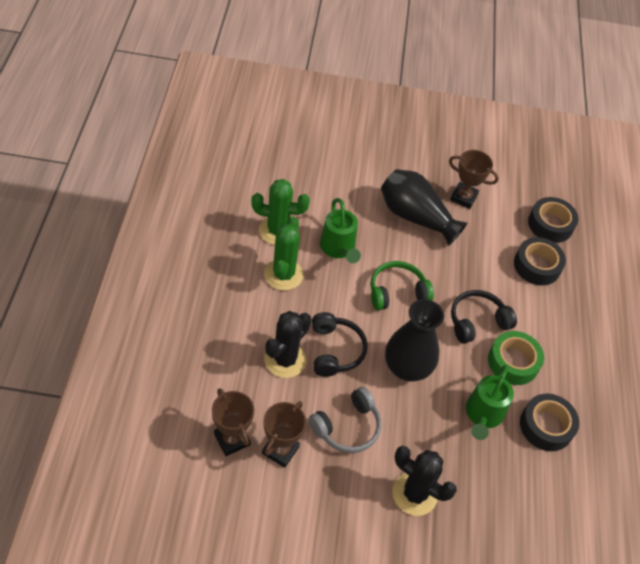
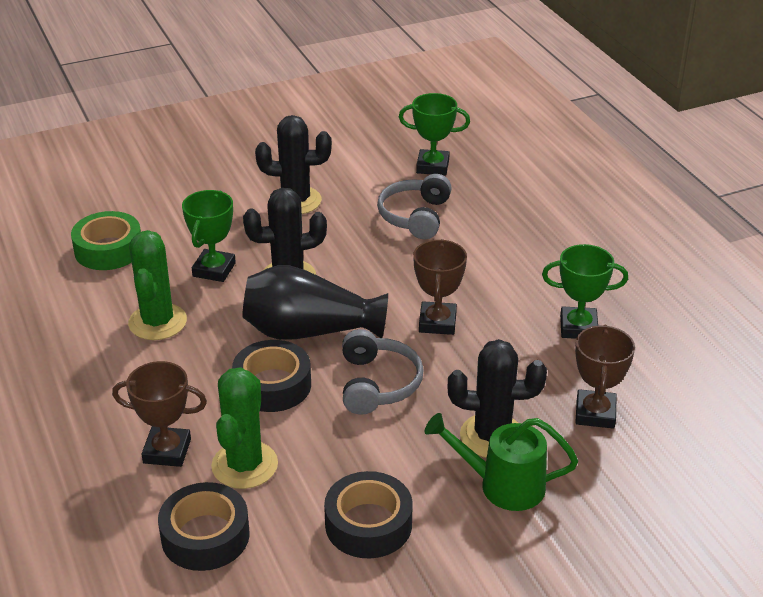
black cactus: [264,311,312,378] [392,446,457,516] = 2 -> [243,188,327,275] [255,115,332,214] [448,339,547,458] = 3
black headphones: [312,312,368,377] [451,290,517,344] = 2 -> none = 0
black vase: [381,169,467,246] [385,299,444,382] = 2 -> [242,265,388,340] = 1
green headphones: [371,261,434,310] = 1 -> none = 0
green trophy: none = 0 -> [182,190,236,282] [399,93,470,175] [542,244,628,339] = 3
green watering can: [320,198,361,263] [466,365,514,440] = 2 -> [425,413,578,511] = 1
grey headphones: [309,387,381,453] = 1 -> [342,329,424,415] [377,174,452,239] = 2

